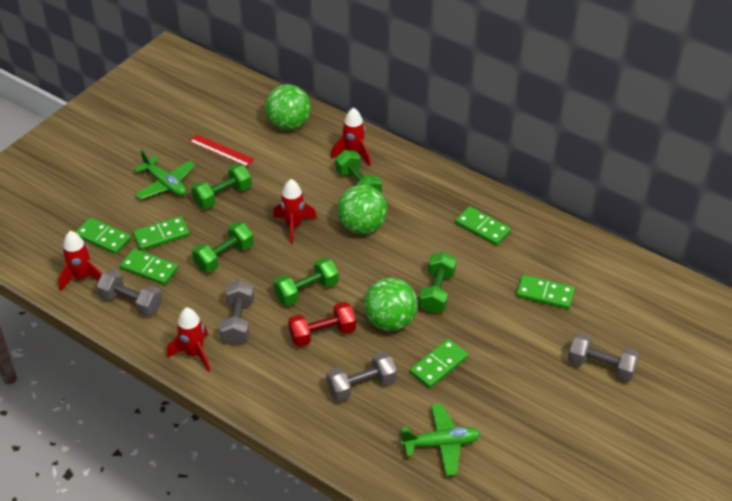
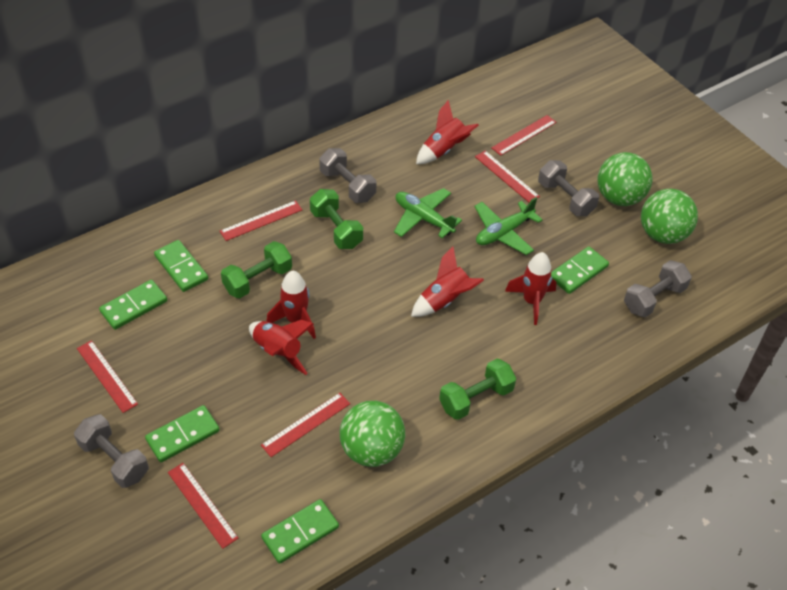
green domino: [75,217,131,254] [120,248,178,285] [133,216,190,251] [410,339,468,388] [455,206,511,246] [516,275,575,309] = 6 -> [99,280,167,330] [145,405,220,462] [154,240,208,292] [261,499,339,564] [551,246,609,294] = 5
green dumbbell: [191,164,252,209] [192,222,254,273] [274,257,339,306] [335,150,382,193] [419,252,456,314] = 5 -> [221,241,292,298] [310,189,363,249] [439,359,516,420] = 3
red dumbbell: [288,302,356,347] = 1 -> none = 0
red rocket: [58,231,102,291] [167,307,210,372] [273,179,317,244] [331,107,371,167] = 4 -> [249,320,314,375] [267,271,316,339] [411,247,484,317] [416,100,479,164] [505,252,556,325] = 5
red ruler: [189,134,255,167] = 1 -> [77,340,138,413] [168,463,238,549] [220,200,302,241] [261,393,350,457] [475,151,540,202] [491,115,557,156] = 6

